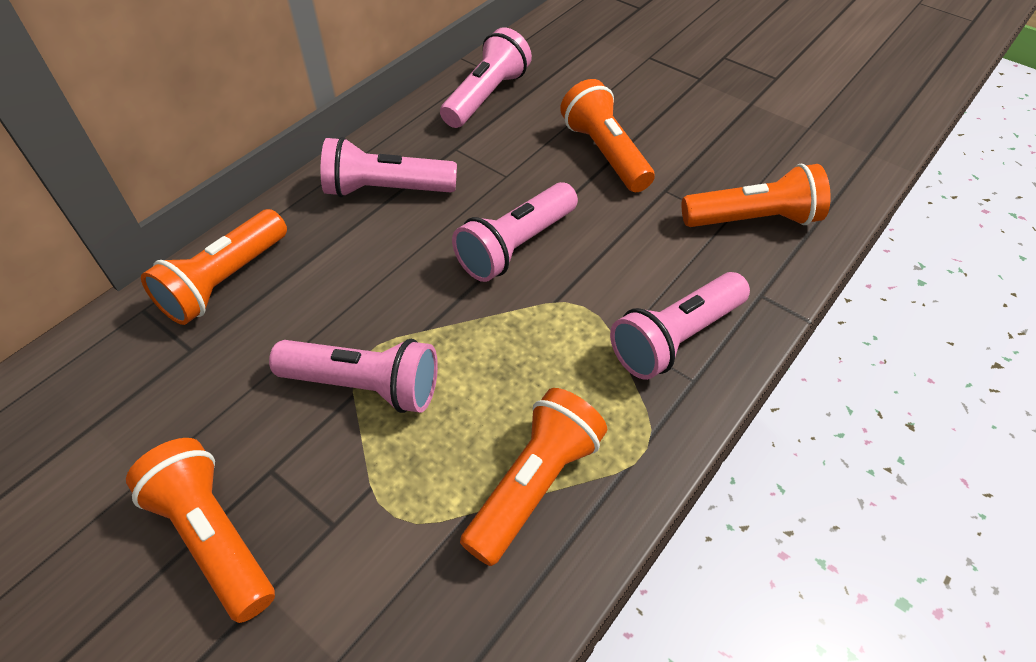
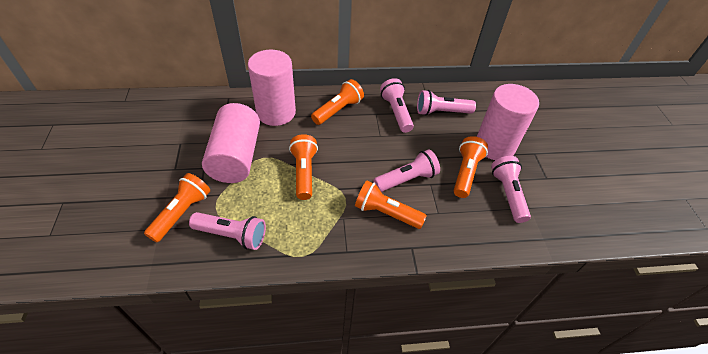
pink cylinder: none = 0 -> [202,103,260,183] [248,50,296,126] [477,84,539,160] = 3

